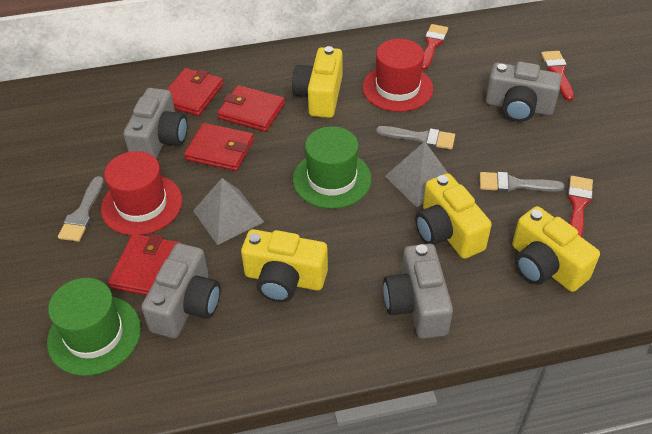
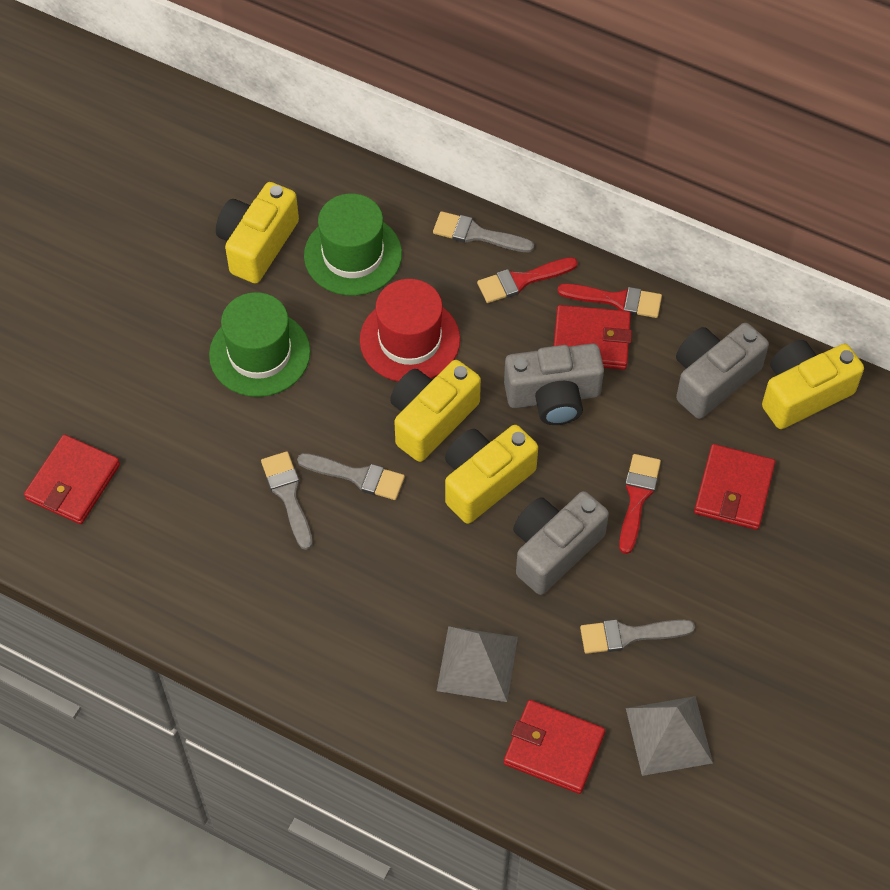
grey brush: [58,176,104,242] [376,126,455,149] [480,172,565,192] = 3 -> [261,451,313,550] [297,453,405,500] [433,211,534,253] [580,620,695,654] = 4
grey camera: [123,88,188,159] [142,243,221,338] [383,244,453,339] [486,62,562,122] = 4 -> [504,343,604,425] [513,491,609,595] [676,323,769,419] = 3
red hat: [101,151,182,236] [362,39,433,112] = 2 -> [360,279,460,382] = 1

